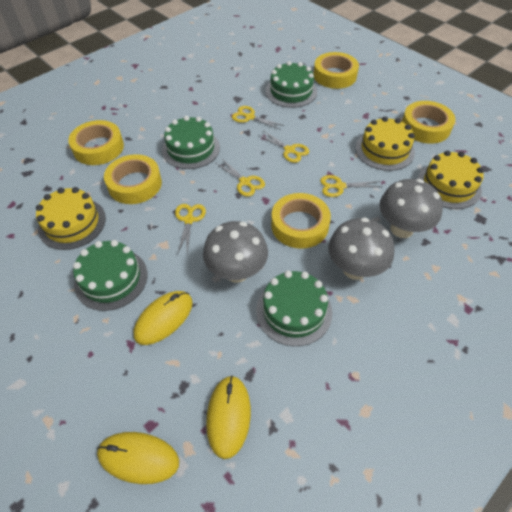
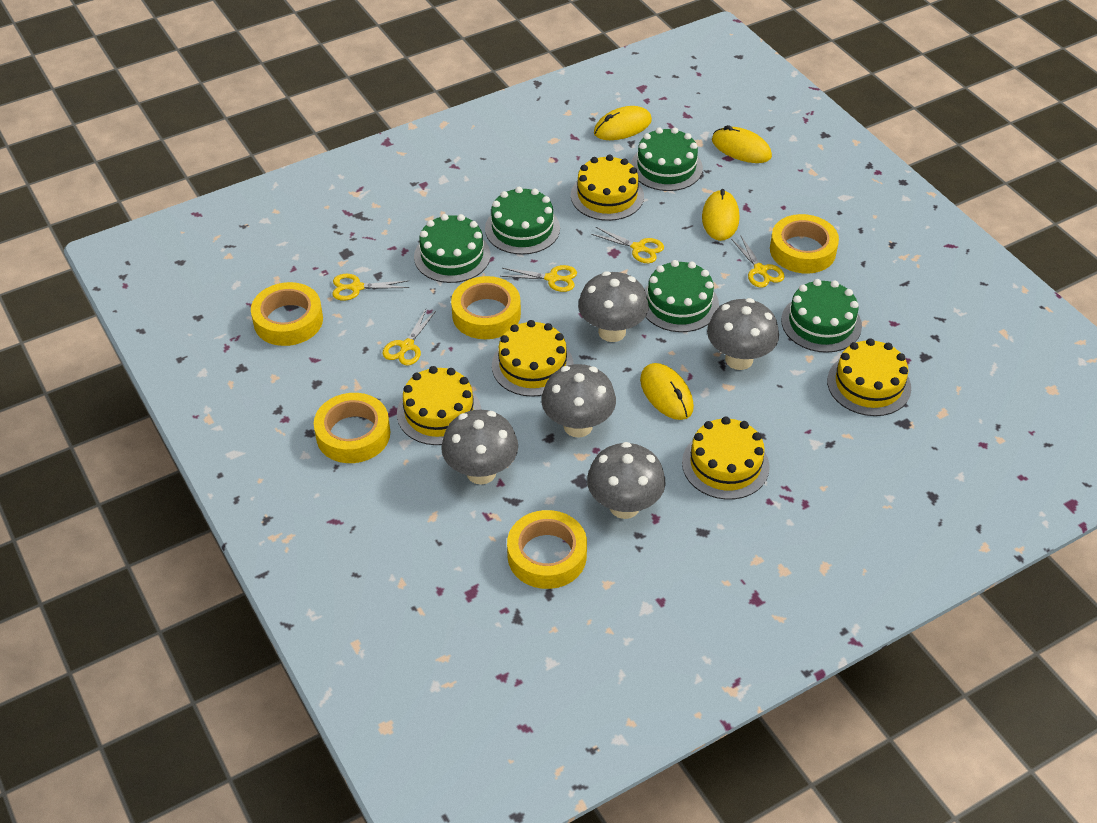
green cake: [73,240,147,311] [162,116,220,169] [256,271,332,346] [266,61,317,108] = 4 -> [414,214,491,283] [485,187,560,255] [631,127,703,191] [645,260,719,332] [781,279,862,353] = 5
grey mushroom: [203,221,268,283] [328,217,394,280] [379,179,443,238] = 3 -> [441,410,518,485] [541,364,616,438] [578,271,649,342] [587,442,666,519] [707,298,779,370] = 5
yellow cake: [36,187,106,250] [356,116,415,171] [417,150,484,209] = 3 -> [397,366,481,445] [492,320,574,397] [571,155,644,221] [682,417,770,500] [827,338,911,416] = 5
yellow mouse: [97,432,179,484] [134,291,193,345] [206,375,251,459] = 3 -> [594,106,652,140] [640,363,694,420] [702,189,739,241] [712,125,772,163] = 4

